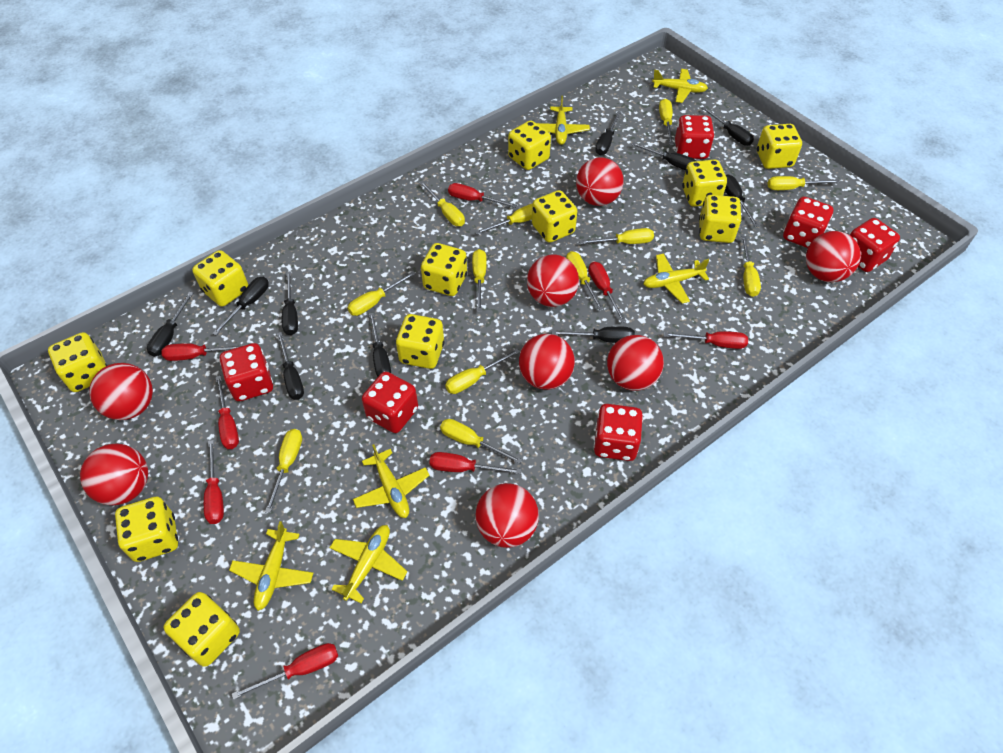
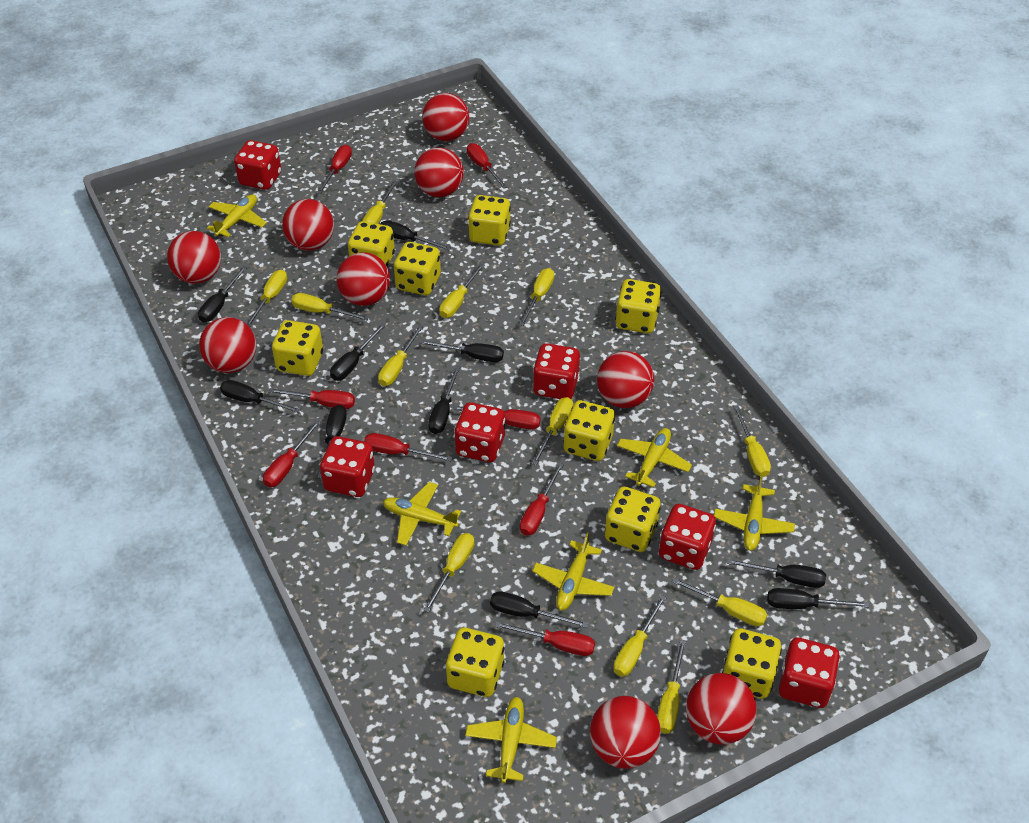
red ball: [80,443,148,505] [89,363,153,420] [475,483,539,548] [519,334,575,390] [527,255,579,307] [576,157,624,206] [607,335,664,391] [806,231,861,282] = 8 -> [167,231,221,284] [199,317,256,373] [282,199,334,251] [337,252,390,306] [415,148,464,197] [422,93,469,141] [590,696,661,769] [597,351,654,408] [686,673,757,745] = 9
yellow dice: [48,332,107,392] [115,497,178,562] [164,592,240,667] [192,250,248,307] [396,314,444,369] [421,243,467,296] [508,120,551,170] [532,190,577,243] [682,159,727,207] [699,195,742,243] [757,124,802,169] = 11 -> [272,320,323,376] [348,221,395,267] [394,242,441,295] [446,628,505,697] [468,195,511,246] [563,400,615,461] [605,487,661,552] [615,279,662,333] [722,628,782,698] = 9

